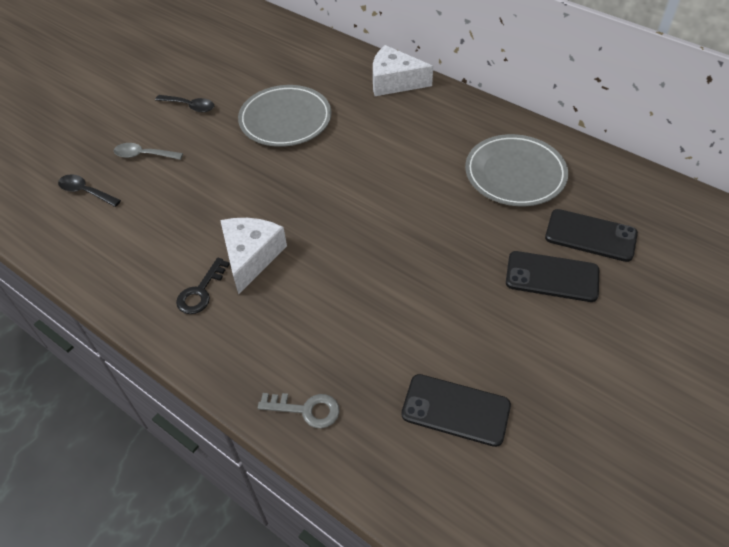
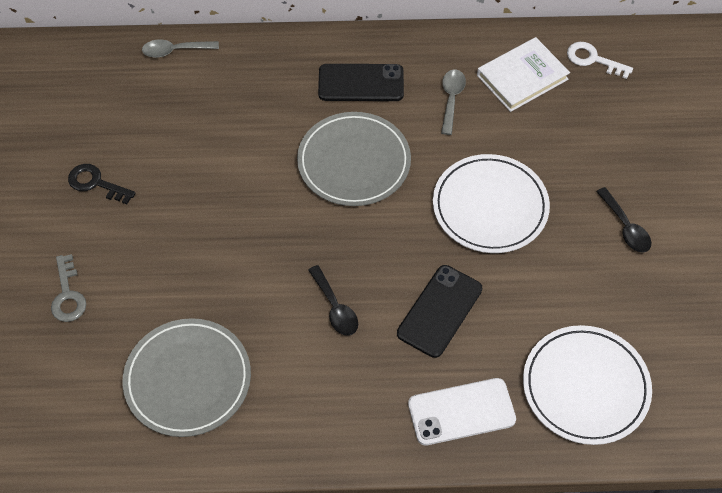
black phone: [401,374,511,447] [506,251,599,302] [545,209,638,262] = 3 -> [318,64,404,101] [397,265,482,358] = 2
grey spoon: [114,143,183,160] = 1 -> [142,39,219,58] [441,69,466,135] = 2
white book: none = 0 -> [477,37,570,112] = 1
white cheese: [220,218,287,294] [373,45,433,96] = 2 -> none = 0
white key: none = 0 -> [567,42,633,79] = 1
white phone: none = 0 -> [408,378,516,446] = 1
white plate: none = 0 -> [433,154,550,253] [523,325,652,445] = 2

